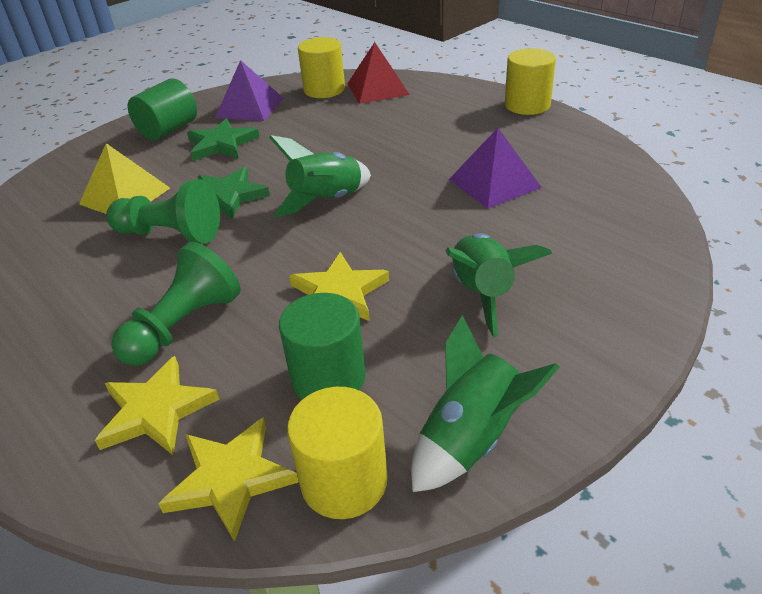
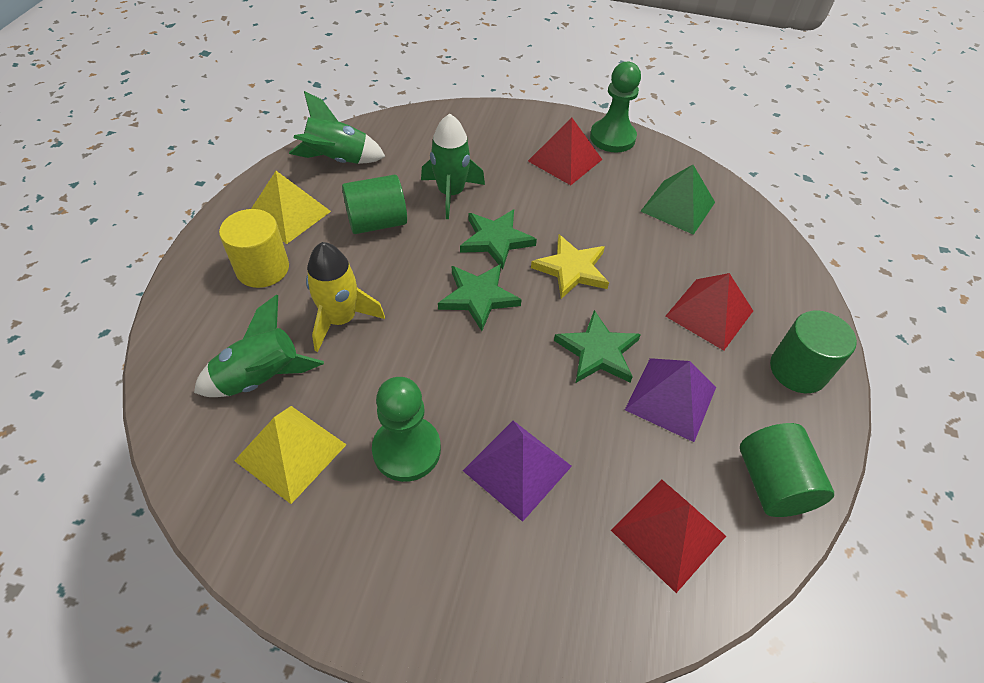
green cylinder: [128,78,197,141] [279,293,366,400] = 2 -> [342,175,407,234] [740,423,834,517] [770,311,857,393] = 3
green pyramid: none = 0 -> [640,165,715,235] = 1
green star: [187,119,259,161] [198,167,270,220] = 2 -> [438,264,522,331] [460,209,537,269] [554,310,641,383] = 3
red pyramid: [347,42,410,104] = 1 -> [528,118,602,185] [611,479,726,593] [665,273,753,351] = 3
yellow cylinder: [287,387,388,519] [298,37,345,98] [505,48,556,115] = 3 -> [219,209,289,288] = 1
yellow pyramid: [79,143,170,214] = 1 -> [234,406,347,504] [251,171,331,244] = 2
yellow rocket: none = 0 -> [306,242,385,352] = 1
yellow star: [95,356,220,455] [158,417,299,542] [289,252,389,321] = 3 -> [531,235,609,299] = 1

